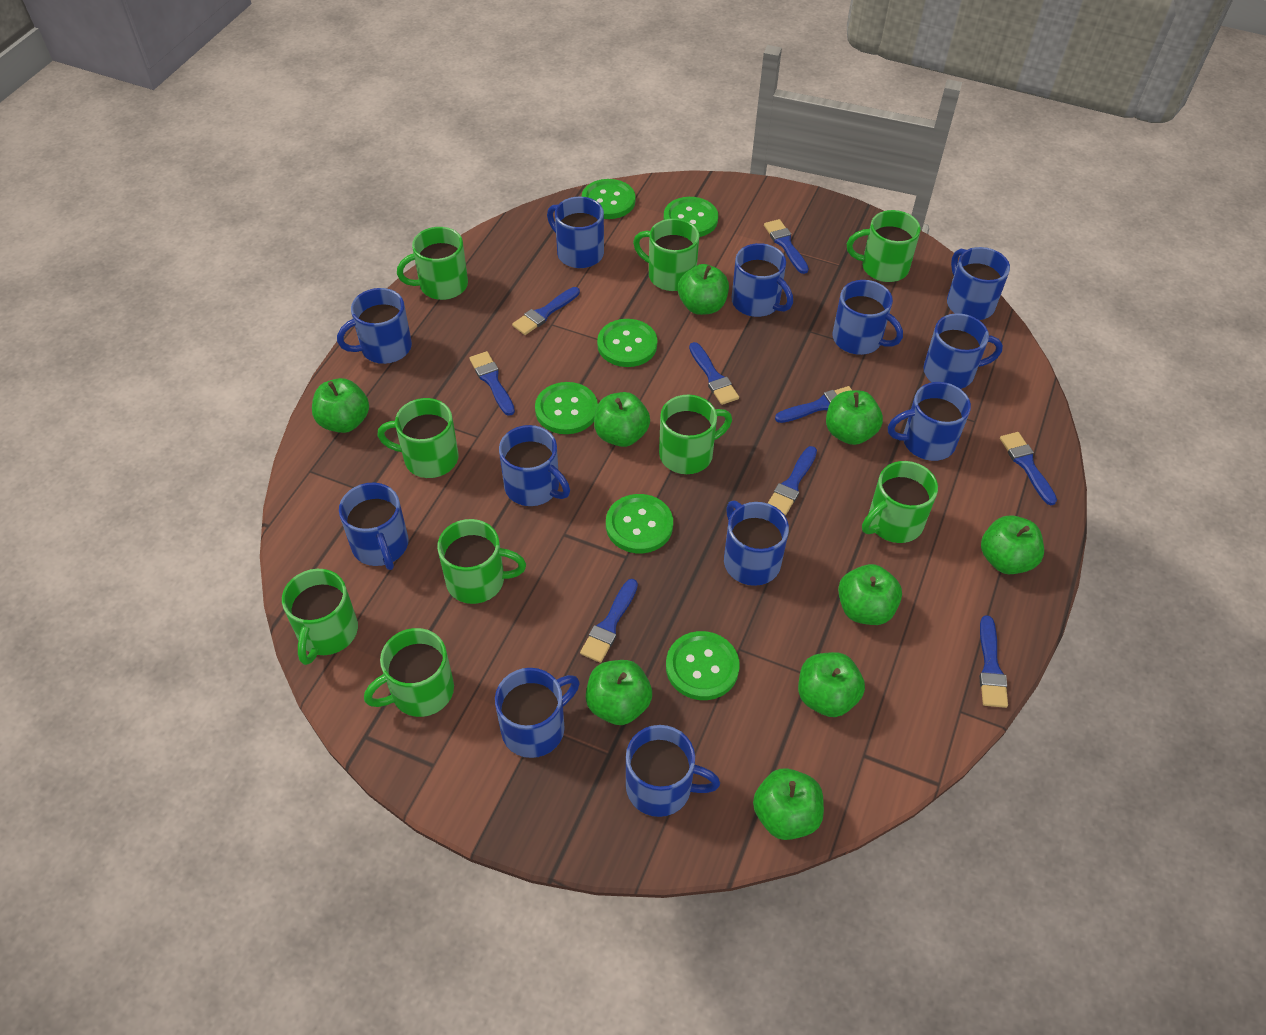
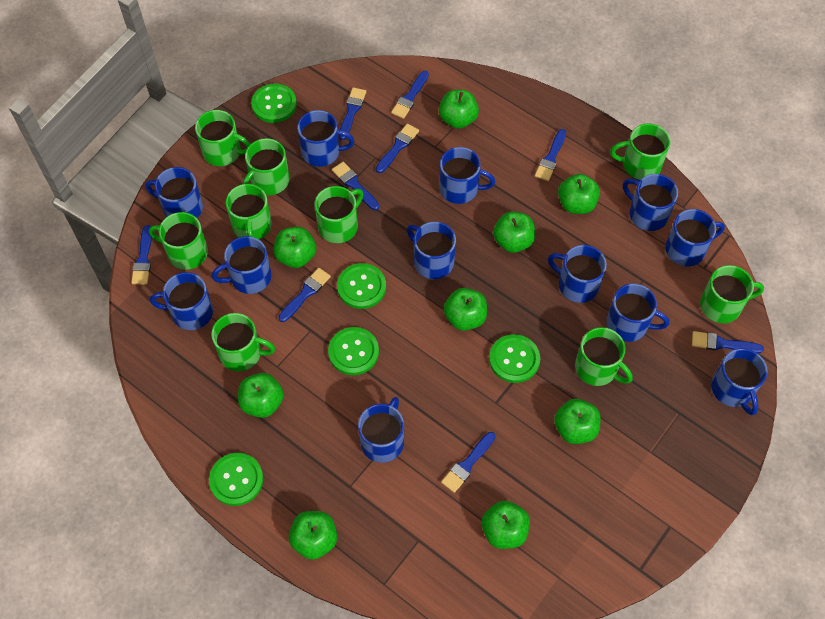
green button: [535,382,598,434] [581,179,636,219] [597,319,657,367] [606,494,673,553] [663,197,718,237] [666,631,740,700] = 6 -> [209,453,263,506] [251,84,297,123] [328,327,379,375] [337,263,386,309] [489,334,540,383] = 5

